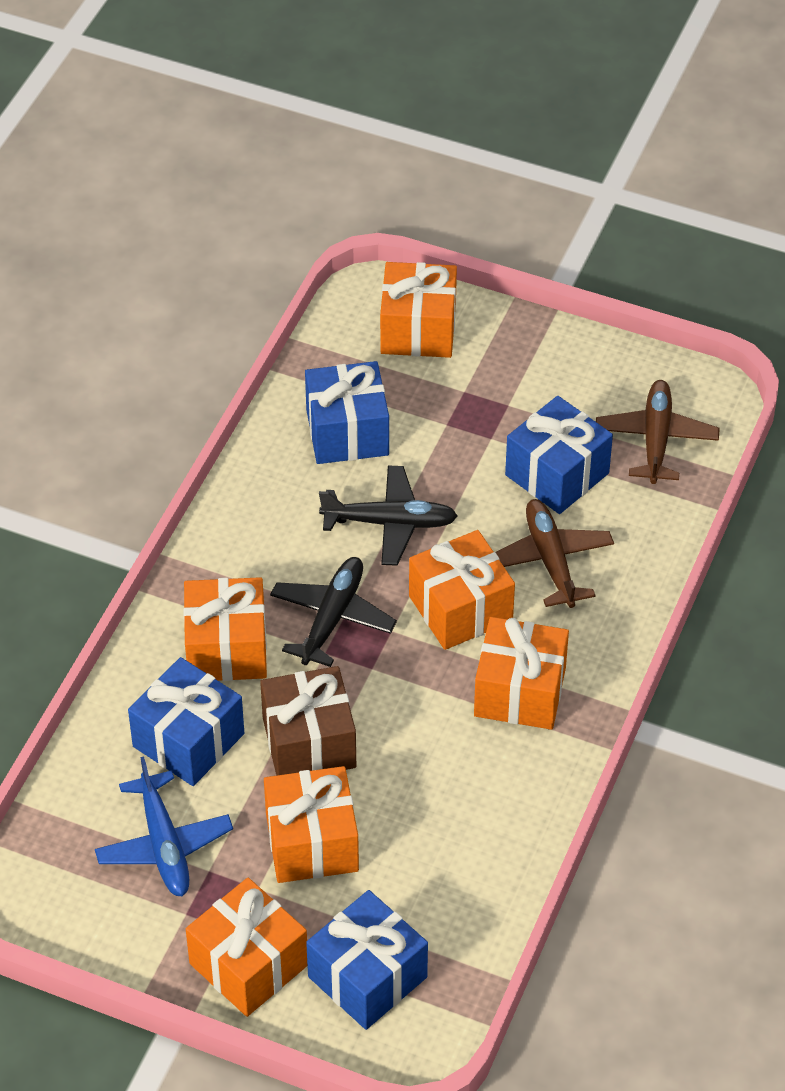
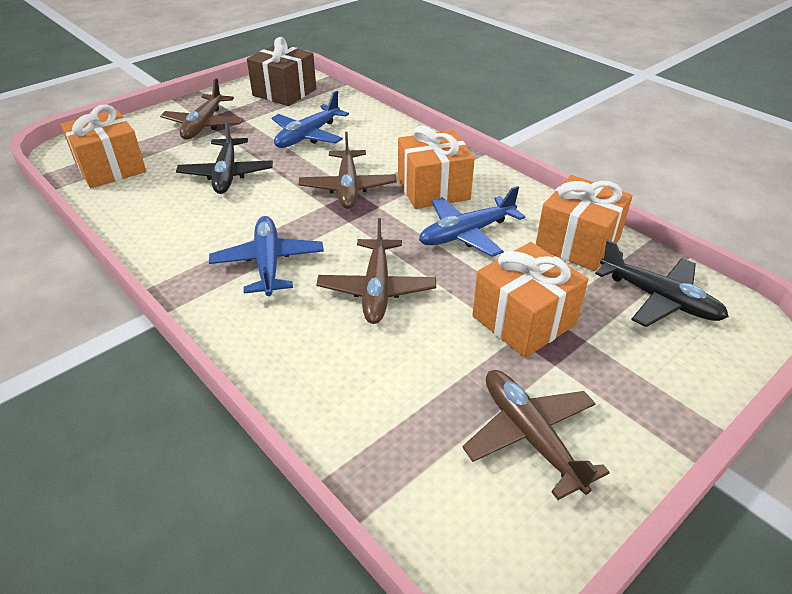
blue gift: [128,657,244,786] [305,361,389,464] [306,890,428,1030] [505,396,613,514] = 4 -> none = 0
blue plane: [95,756,233,896] = 1 -> [209,216,324,296] [272,91,349,148] [419,186,525,257] = 3
brown plane: [495,499,614,608] [596,380,720,484] = 2 -> [160,78,244,140] [299,132,397,209] [316,218,436,324] [462,370,610,500] = 4
orange gift: [183,577,267,681] [186,878,307,1017] [264,766,359,883] [380,262,457,358] [409,530,515,650] [474,617,569,730] = 6 -> [61,104,146,188] [398,125,475,209] [472,242,588,358] [536,175,633,271] = 4

